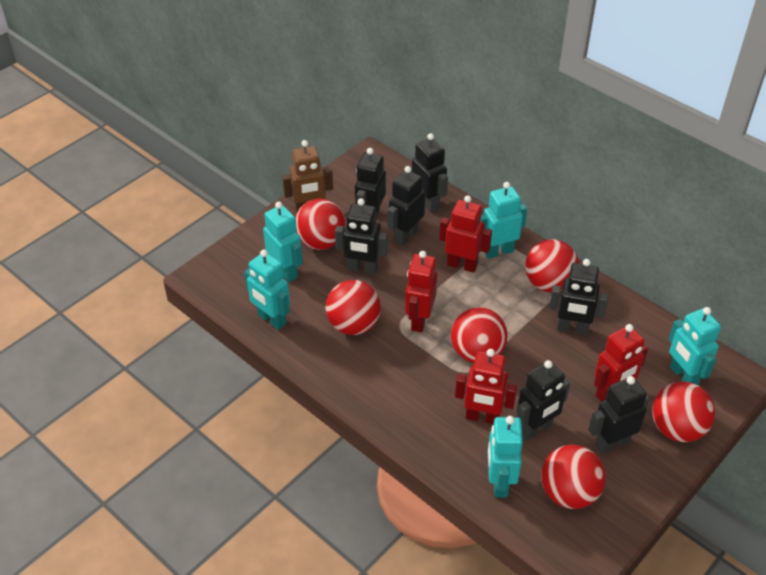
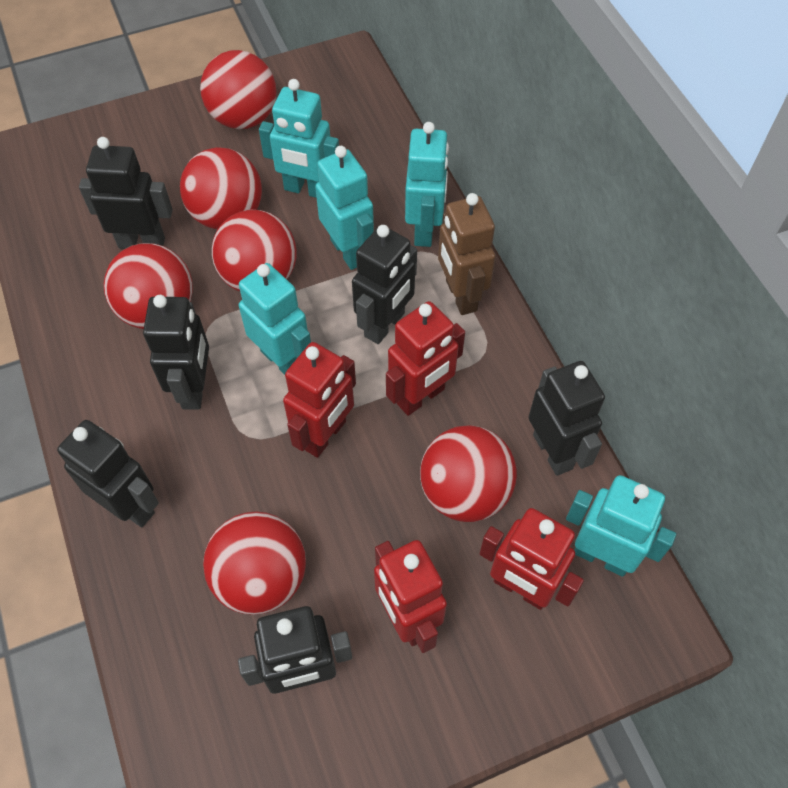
black robot: [335,198,388,274] [355,148,386,216] [387,166,425,246] [412,133,448,213] [517,360,570,440] [549,259,609,335] [589,376,649,454] = 7 -> [57,420,159,527] [79,137,173,249] [143,295,209,410] [238,606,352,694] [352,225,417,344] [529,361,605,476] = 6

